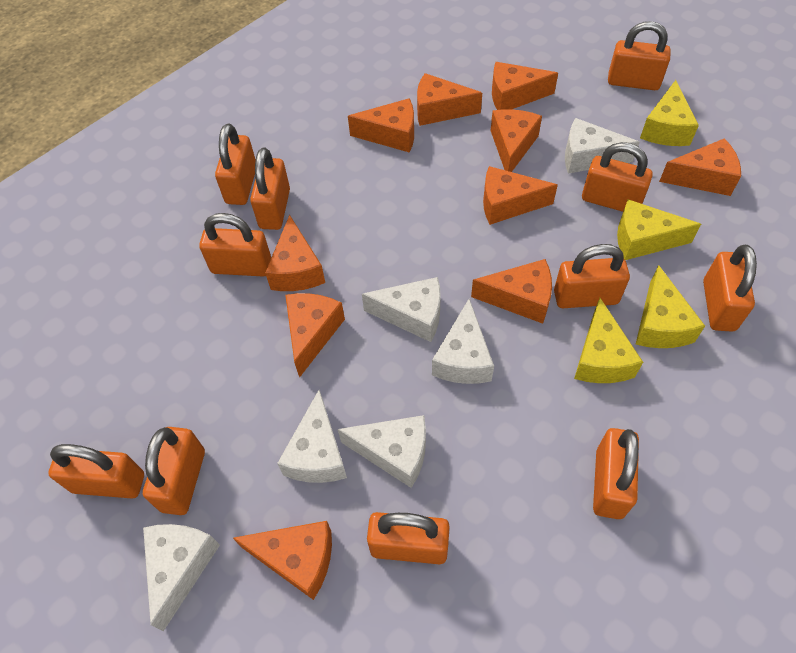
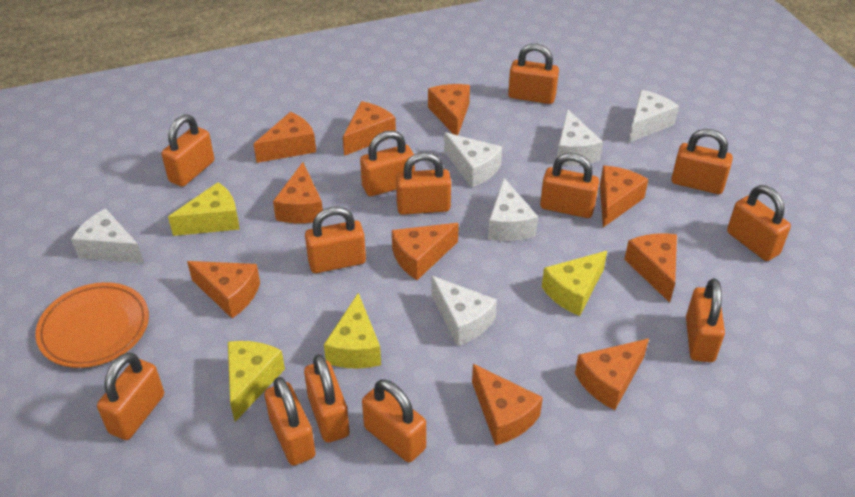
orange padlock: [48,444,144,498] [143,427,205,515] [199,213,271,276] [215,124,256,205] [250,147,290,230] [367,512,450,564] [554,244,630,308] [582,142,653,212] [593,428,639,519] [608,21,671,90] [703,245,757,332] = 11 -> [97,352,164,440] [161,115,214,187] [264,377,316,466] [304,354,350,443] [305,206,366,273] [360,130,415,196] [362,379,426,462] [396,152,451,215] [508,44,559,104] [540,153,599,218] [671,129,733,194] [686,278,725,362] [727,185,791,261] = 13
orange plate: none = 0 -> [35,282,149,368] = 1

